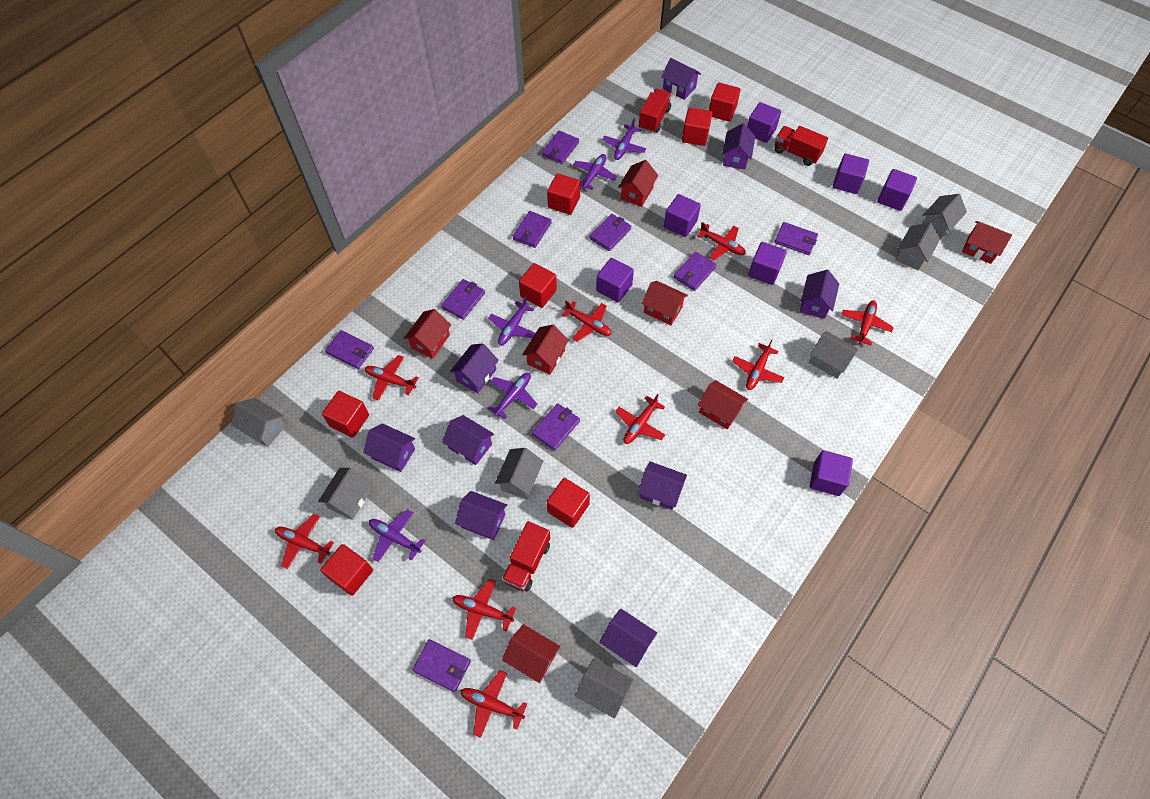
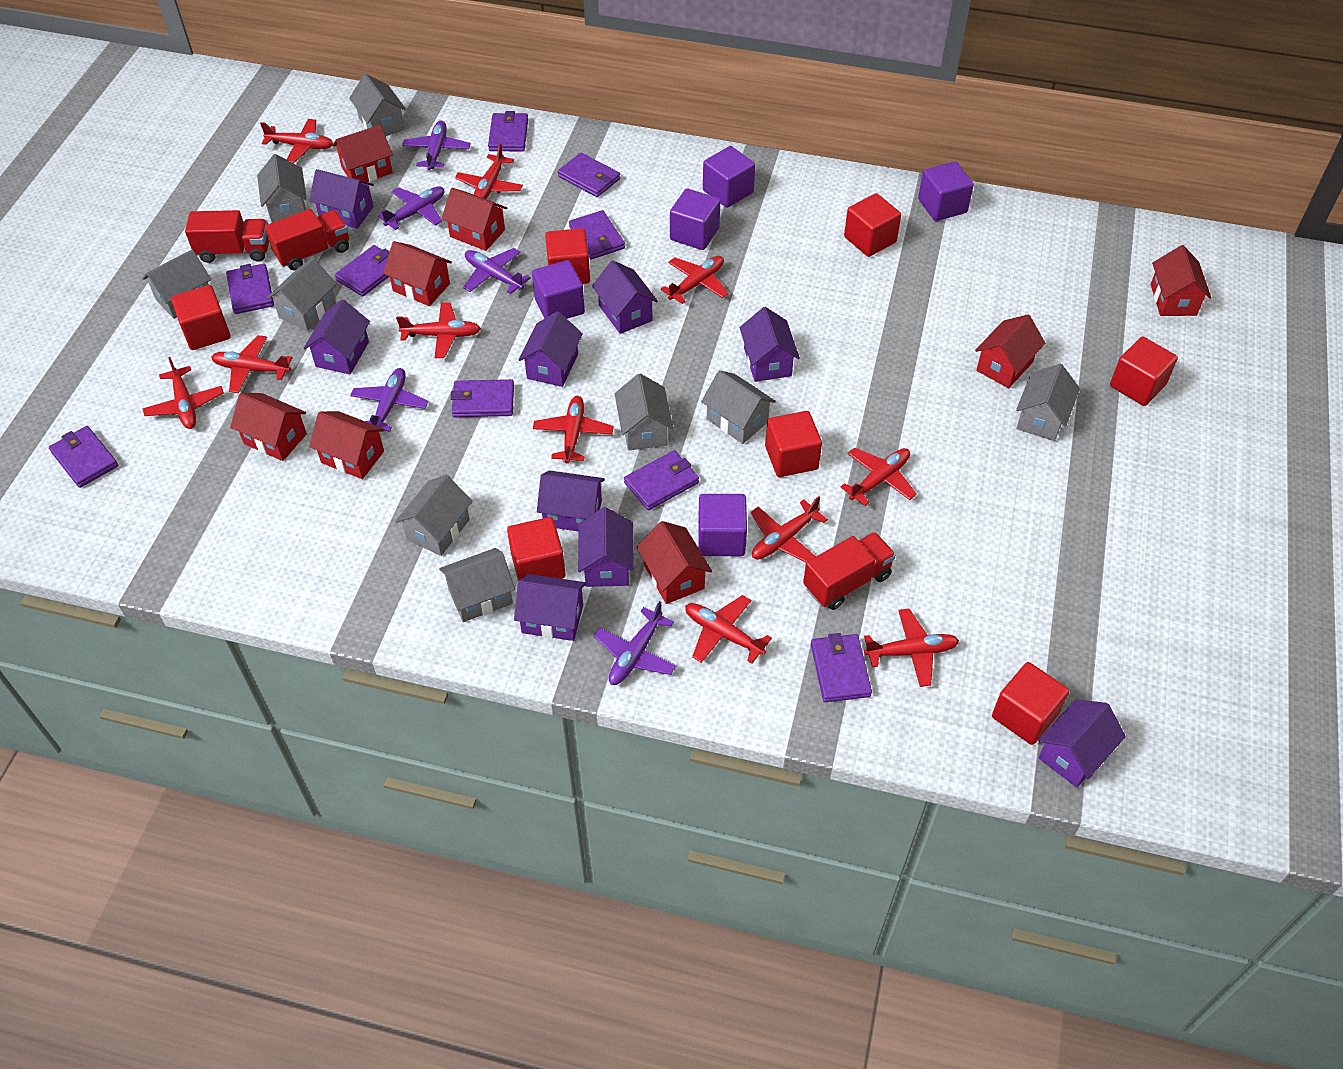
grey house: [231,398,286,447] [318,468,371,520] [495,448,543,499] [575,658,633,719] [809,331,859,379] [896,222,940,270] [922,194,967,240] = 7 -> [142,249,211,319] [257,154,307,223] [267,258,337,331] [349,74,406,136] [395,475,473,556] [439,548,515,622] [615,374,673,450] [701,370,776,444] [1016,364,1080,441] = 9
purple cube: [596,258,634,302] [664,194,701,237] [747,102,781,143] [748,242,787,285] [810,450,853,496] [833,154,869,194] [877,169,917,211] = 7 -> [532,260,585,319] [670,188,720,250] [698,494,747,556] [703,146,755,208] [918,161,974,221] = 5
red house: [404,309,451,359] [502,624,560,683] [522,325,569,374] [618,160,658,207] [642,281,688,325] [698,380,748,429] [962,221,1012,264] = 7 -> [230,393,307,461] [309,411,385,479] [333,125,393,184] [383,241,452,306] [442,188,507,251] [637,521,712,604] [975,315,1045,388] [1151,245,1211,316] = 8
red plane: [275,514,334,569] [365,355,419,401] [452,579,516,640] [460,670,527,738] [562,301,611,342] [615,394,665,444] [697,222,746,260] [732,339,784,390] [841,300,894,345] = 9 -> [142,357,224,429] [211,335,293,393] [260,119,333,163] [396,302,481,358] [455,143,523,199] [533,396,614,464] [661,256,729,304] [685,595,772,663] [750,496,828,562] [841,448,917,506] [864,609,959,687] = 11

